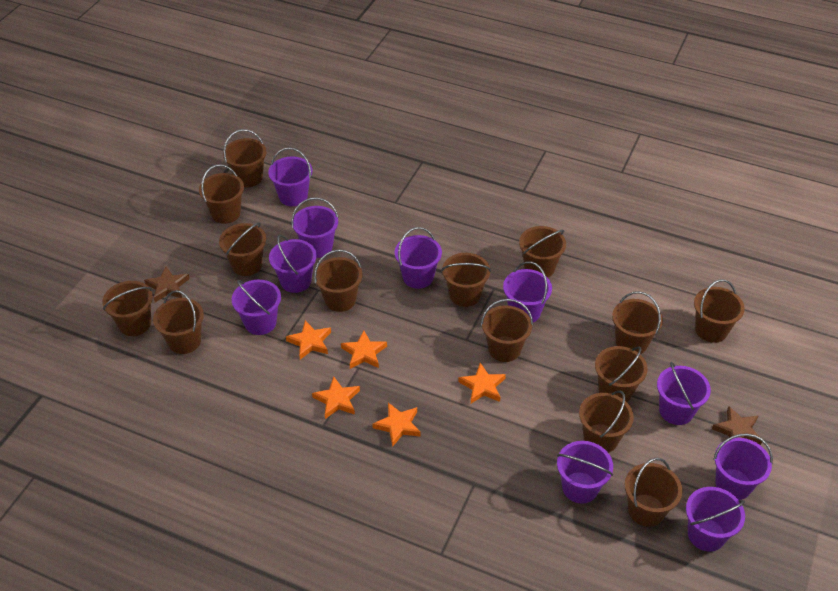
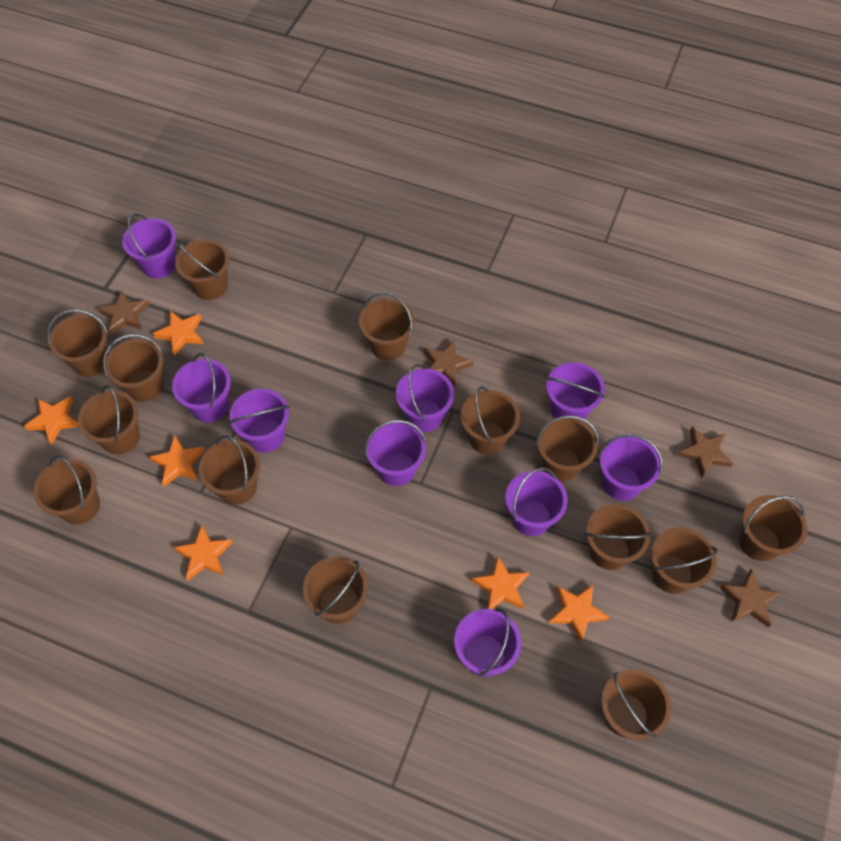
brown star: [144,266,190,302] [712,406,762,445] = 2 -> [98,290,150,335] [424,340,474,387] [676,427,733,478] [720,569,781,627] = 4
orange star: [286,320,331,360] [312,376,360,419] [341,330,387,369] [372,403,421,447] [458,363,506,403] = 5 -> [24,396,79,445] [149,435,205,487] [153,311,204,356] [174,525,233,581] [472,556,530,609] [549,585,609,642] = 6
purple bucket: [232,280,281,335] [268,148,313,206] [269,235,317,293] [291,197,339,258] [395,227,442,289] [503,261,552,323] [557,441,613,504] [657,362,711,425] [686,487,745,552] [713,434,773,500] = 10 -> [122,214,176,279] [172,353,231,422] [229,389,290,453] [365,420,427,486] [396,364,454,432] [454,608,521,677] [505,467,568,536] [546,362,605,419] [600,434,663,501] = 9

